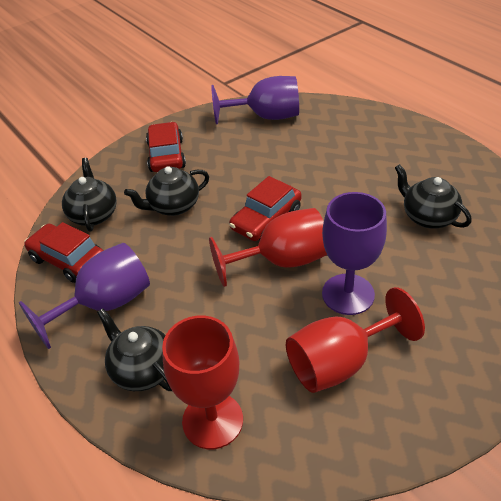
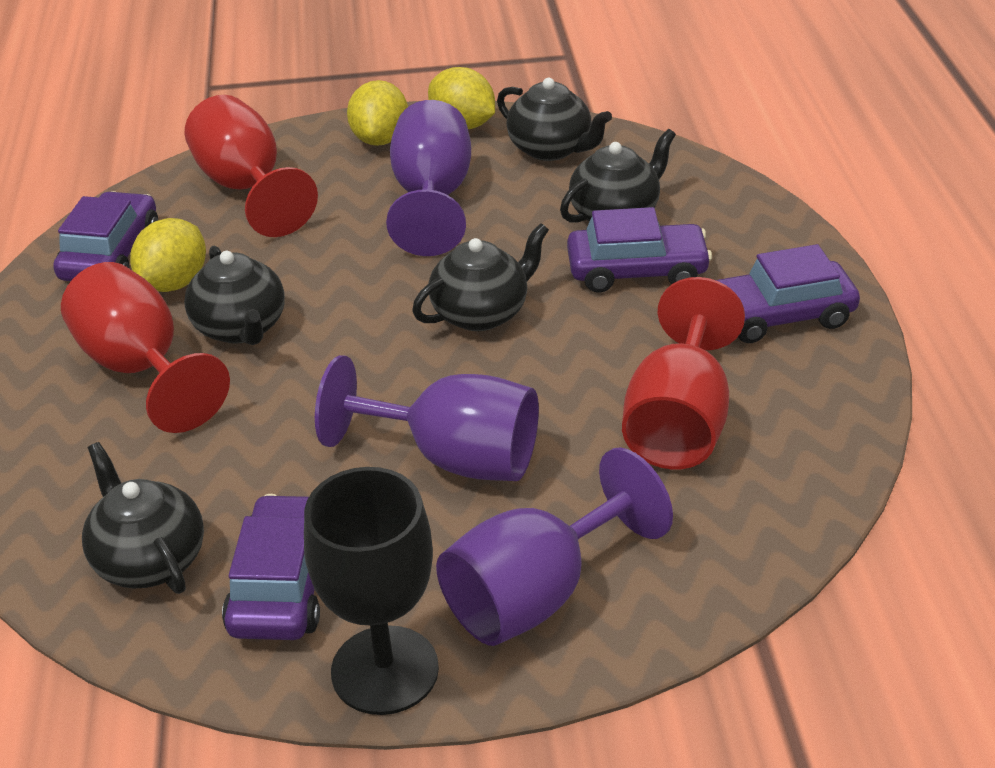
black goblet: none = 0 -> [304,467,439,715] = 1
black teapot: [62,158,117,232] [97,308,172,391] [124,166,209,216] [395,164,472,229] = 4 -> [82,442,204,594] [184,246,285,345] [412,223,549,331] [497,78,612,161] [560,129,676,223] = 5
purple car: none = 0 -> [53,191,158,281] [222,494,320,640] [567,207,712,293] [716,244,860,343] = 4
red car: [24,222,104,283] [146,122,186,172] [229,176,302,241] = 3 -> none = 0
yellow lemon: none = 0 -> [130,218,206,292] [347,80,408,146] [428,67,495,129] = 3

